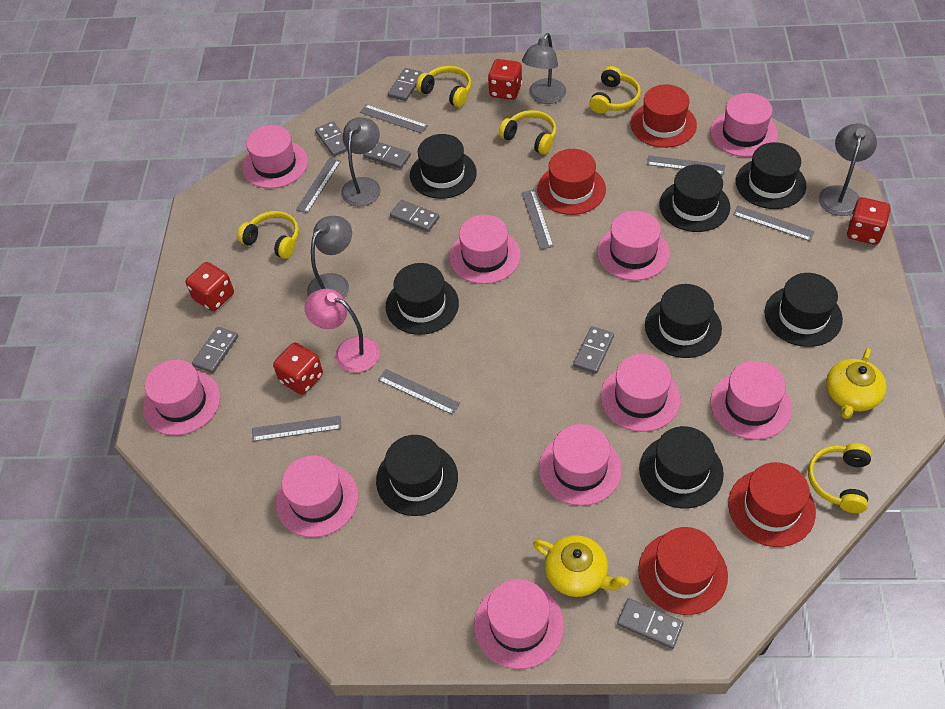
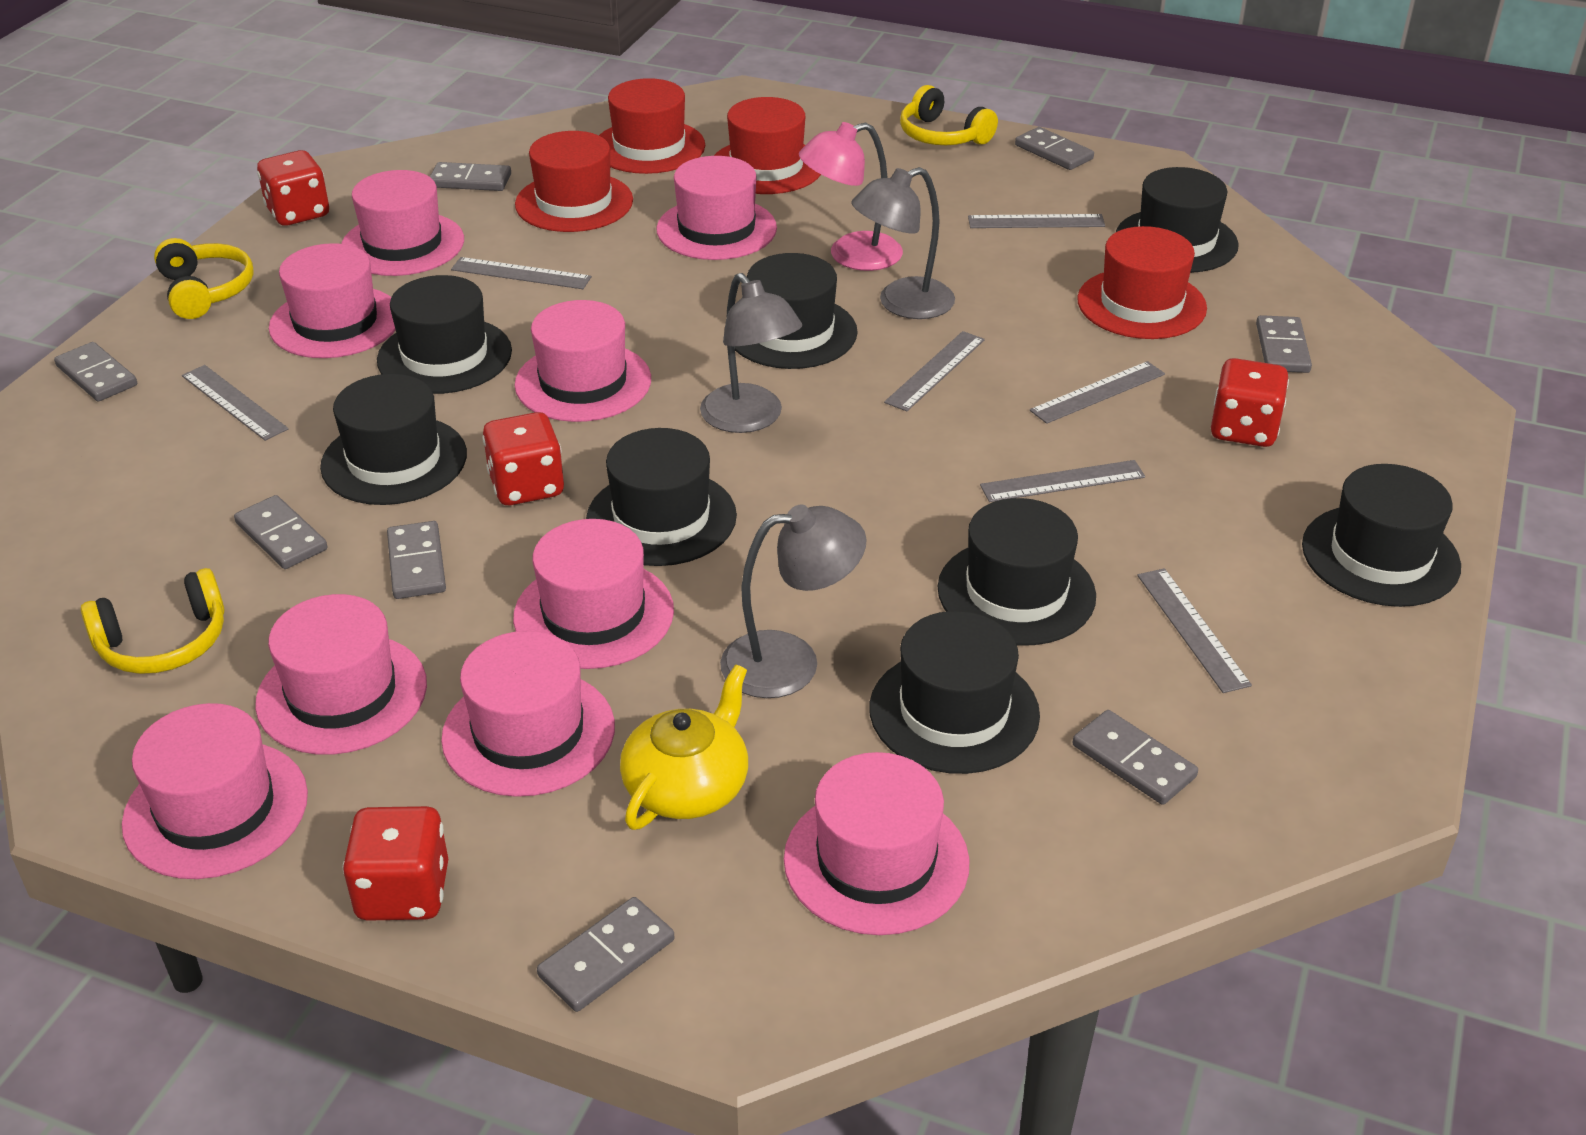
grey domino: [192,327,238,373] [315,121,348,157] [363,142,411,169] [388,68,423,101] [390,200,439,232] [573,326,614,374] [617,598,683,649] = 7 -> [54,342,137,402] [234,495,327,569] [387,521,446,599] [430,162,511,191] [537,897,675,1012] [1015,127,1094,170] [1073,710,1198,805] [1256,315,1312,373] = 8
grey lamp: [307,216,352,299] [341,117,380,206] [522,33,566,104] [819,123,877,216] = 4 -> [700,273,802,433] [720,505,867,698] [852,167,955,319] = 3
pink hat: [143,360,220,435] [242,125,308,189] [276,455,359,537] [449,215,521,284] [474,579,564,669] [539,424,622,506] [597,211,670,281] [601,354,681,432] [710,93,778,157] [710,361,792,440] = 10 -> [122,703,308,879] [255,594,427,755] [269,243,396,358] [341,170,464,276] [441,631,615,797] [513,519,674,669] [515,300,651,422] [656,156,777,260] [784,752,969,935] = 9
yellow headphones: [237,211,299,259] [416,66,472,107] [499,110,557,155] [589,66,641,114] [808,443,872,513] = 5 -> [81,568,224,674] [154,238,254,319] [900,85,998,145] = 3
yellow teapot: [533,535,629,597] [826,348,887,419] = 2 -> [620,664,748,830] = 1

